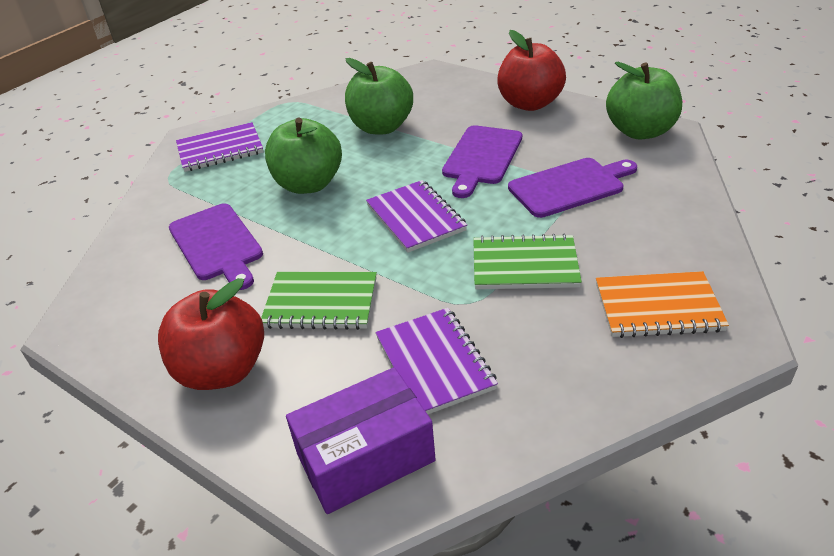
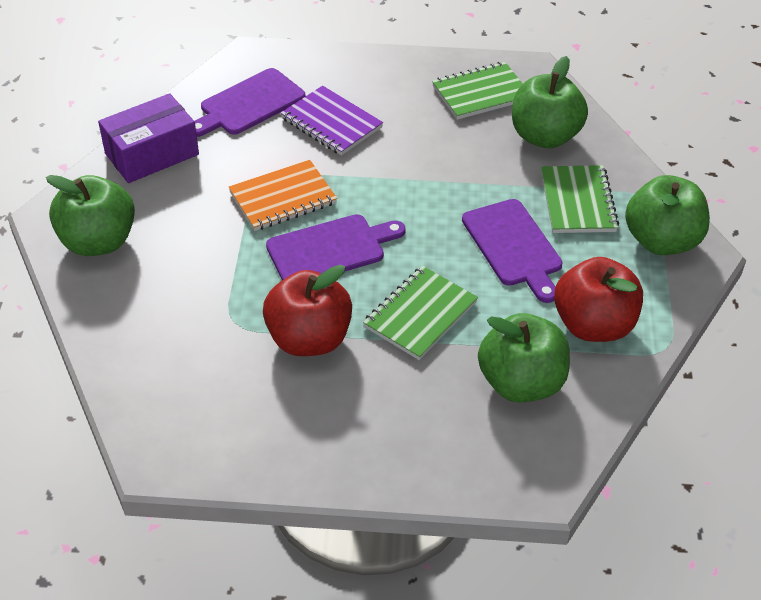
green apple: [265,118,342,194] [345,58,413,135] [606,62,682,140] = 3 -> [46,175,135,256] [478,313,570,402] [512,56,588,148] [625,175,710,255] = 4
green notebook: [261,272,377,330] [473,234,582,289] = 2 -> [363,266,478,360] [432,62,523,120] [541,165,619,233] = 3
purple notebook: [176,122,263,172] [366,180,467,253] [375,308,498,414] = 3 -> [281,85,383,156] = 1

